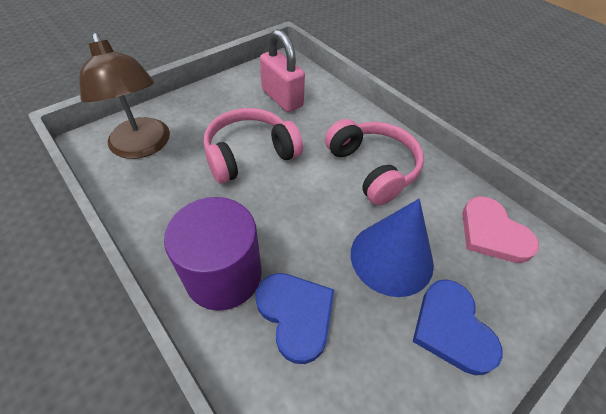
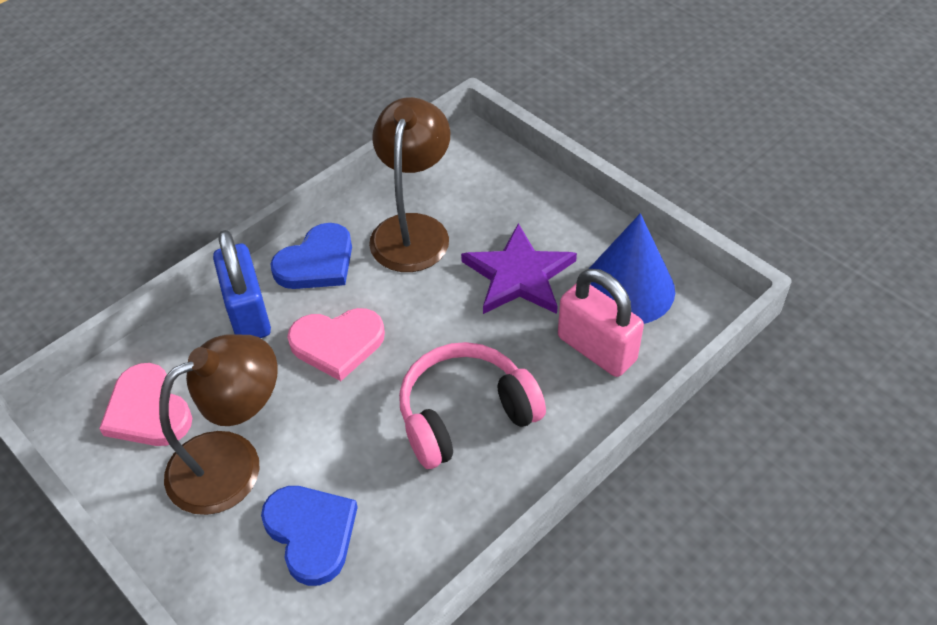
blue padlock: none = 0 -> [213,230,271,338] = 1
brown lamp: [79,33,170,159] = 1 -> [159,334,278,515] [369,97,450,272] = 2
pink headphones: [204,108,303,184] [325,119,424,206] = 2 -> [399,342,546,469] = 1
pink heart: [462,196,539,263] = 1 -> [99,363,192,446] [287,308,385,381] = 2
purple cylinder: [164,197,262,311] = 1 -> none = 0
purple star: none = 0 -> [461,223,577,314] = 1

